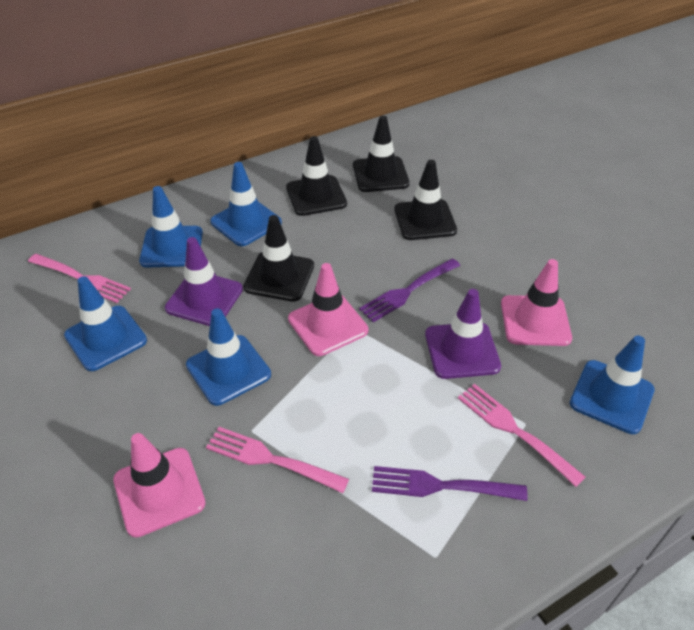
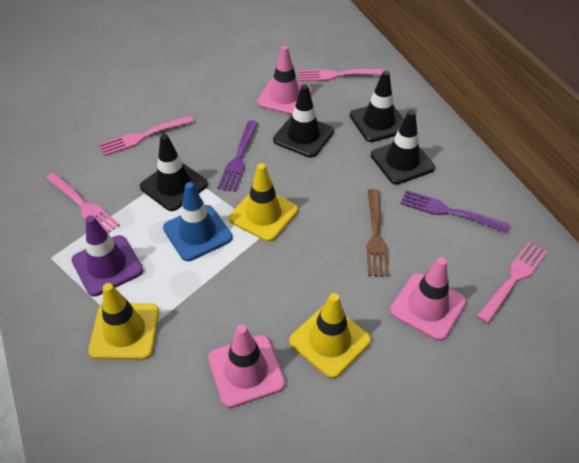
blue traffic cone: [64,276,147,371] [139,186,203,268] [186,308,271,406] [210,162,282,246] [570,336,655,434] = 5 -> [163,182,232,261] = 1
brown fork: none = 0 -> [367,189,389,277] = 1
pink fork: [28,254,131,303] [206,427,349,493] [458,384,586,487] = 3 -> [46,172,120,233] [99,116,194,156] [298,69,386,81] [477,242,547,324] = 4
purple traffic cone: [165,237,243,326] [425,289,501,379] = 2 -> [72,215,143,296] = 1
yellow traffic cone: none = 0 -> [88,283,159,360] [229,163,298,242] [289,293,371,379] = 3

